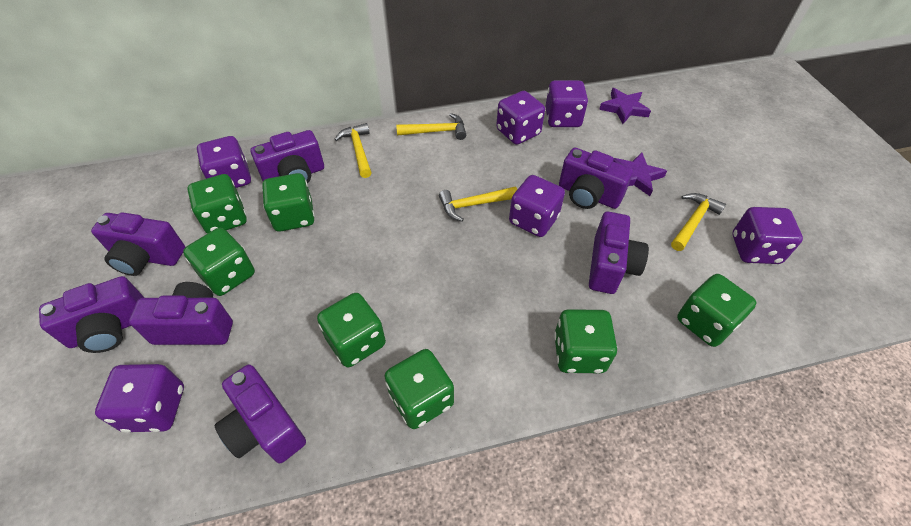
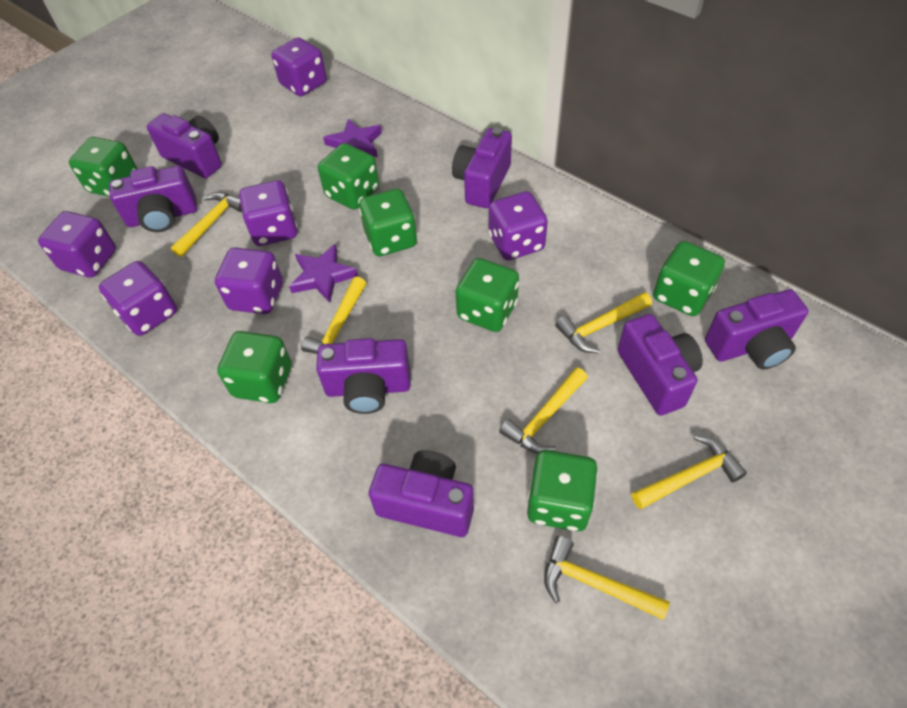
yellow hammer: [334,123,372,178] [396,113,466,140] [439,187,517,222] [671,193,726,251] = 4 -> [171,192,242,257] [301,276,366,354] [499,367,588,454] [544,536,670,620] [555,292,652,353] [632,435,747,509] = 6

